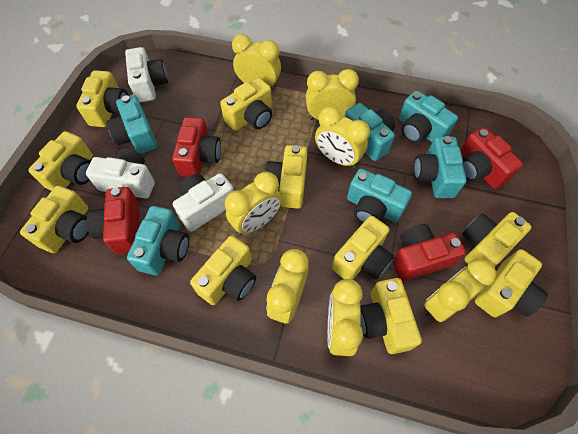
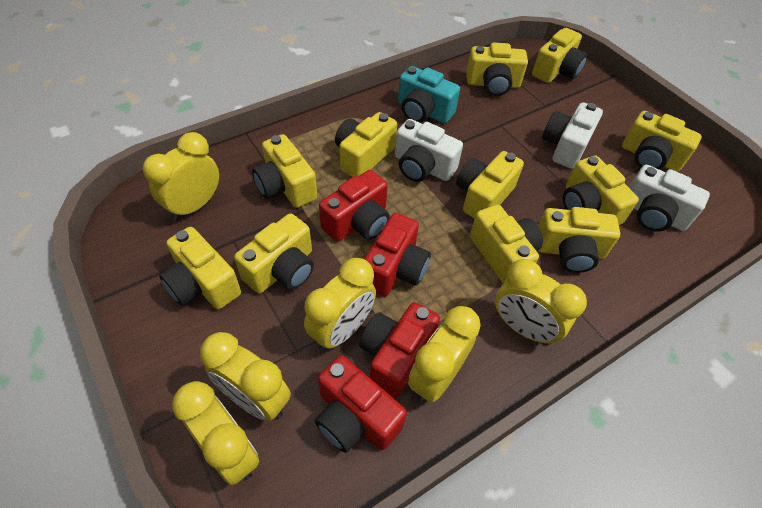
turquoise camera: [106,95,157,154] [127,206,189,275] [344,103,395,161] [347,169,412,223] [399,90,458,143] [414,136,467,198] = 6 -> [398,66,460,123] = 1
yellow camera: [20,186,89,253] [28,131,93,191] [76,70,128,127] [190,236,256,305] [220,78,272,131] [264,145,307,209] [332,216,394,280] [361,278,422,354] [462,212,531,267] [475,249,548,317] = 10 -> [159,227,241,309] [234,213,314,294] [252,134,317,208] [335,112,397,177] [456,151,524,219] [466,42,528,96] [470,205,543,283] [532,28,588,83] [538,207,620,273] [563,156,639,225] [622,111,702,172] = 11
yellow clock: [225,172,282,235] [232,34,281,91] [267,249,308,324] [306,69,359,120] [315,106,370,168] [327,279,363,356] [424,259,496,322] = 7 -> [143,132,219,221] [172,381,259,485] [200,332,291,421] [304,258,376,351] [408,306,481,403] [495,259,587,345] = 6

